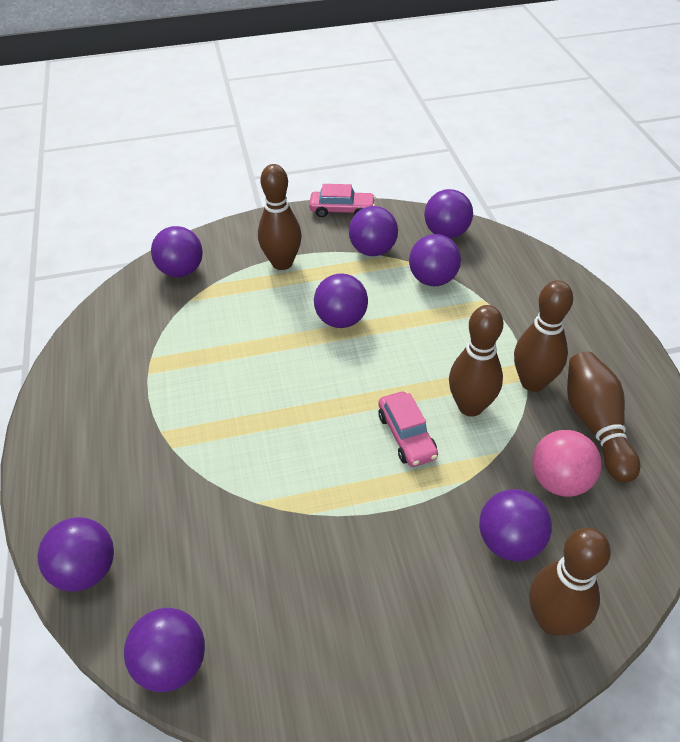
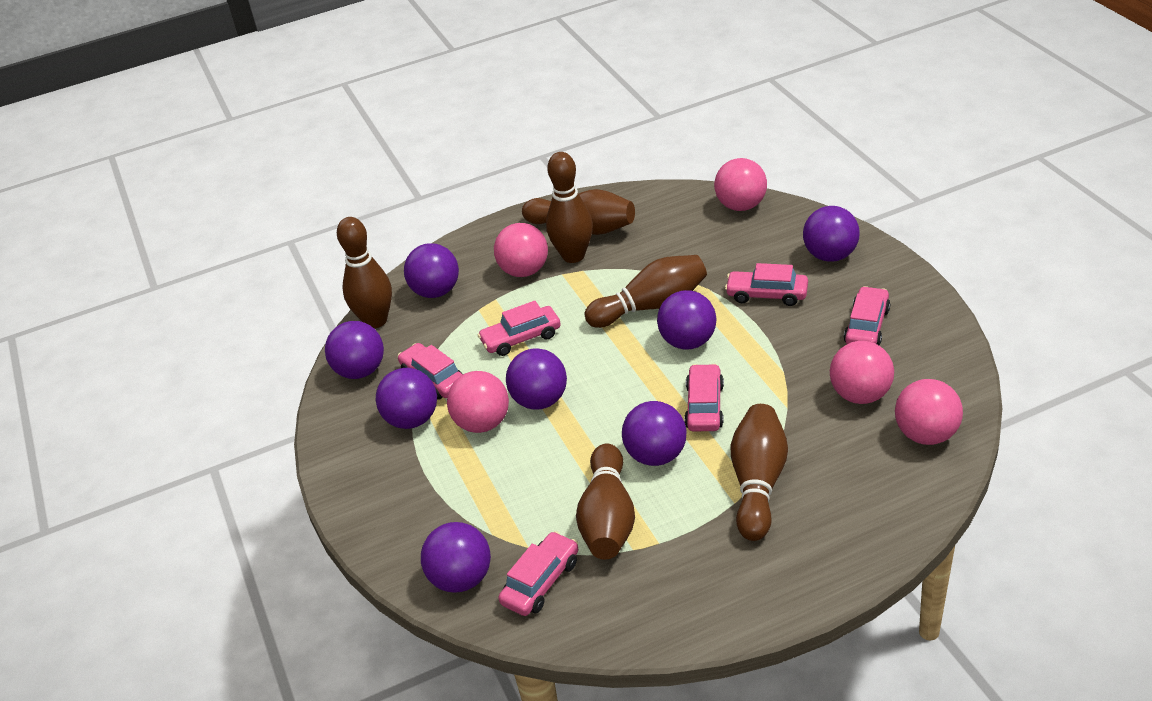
brown bowling pin: [258,164,302,270] [449,305,503,417] [514,280,573,392] [529,528,611,636] [567,351,640,483] = 5 -> [337,217,392,328] [522,189,635,235] [546,152,593,263] [576,443,635,559] [584,255,707,328] [731,404,788,541] = 6
pink ball: [532,430,601,497] = 1 -> [447,371,509,433] [494,223,548,277] [714,158,767,211] [830,341,894,404] [895,379,963,445] = 5
pink car: [309,184,375,217] [378,392,438,467] = 2 -> [397,343,463,400] [478,301,561,356] [498,531,578,616] [684,364,724,431] [725,263,808,306] [844,286,890,345] = 6

